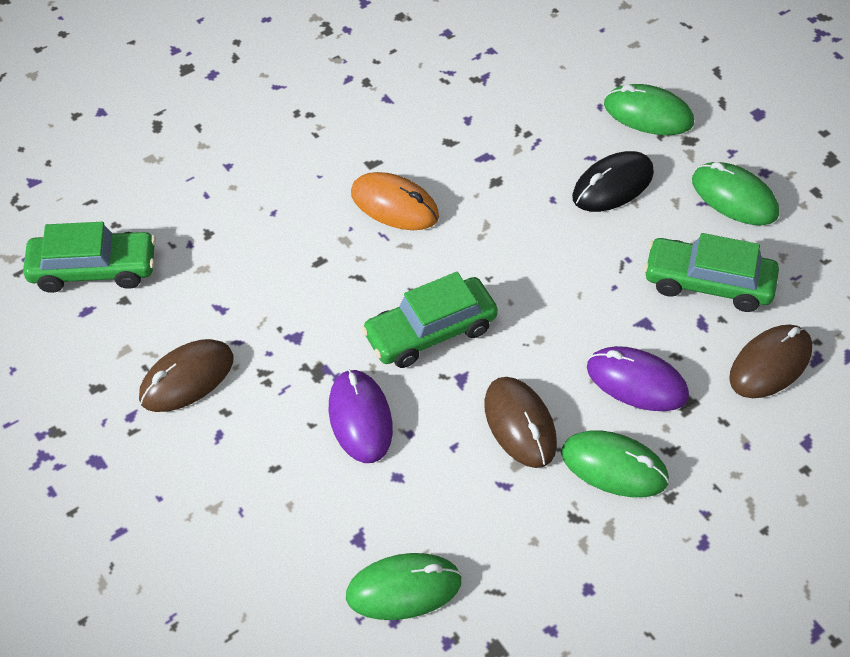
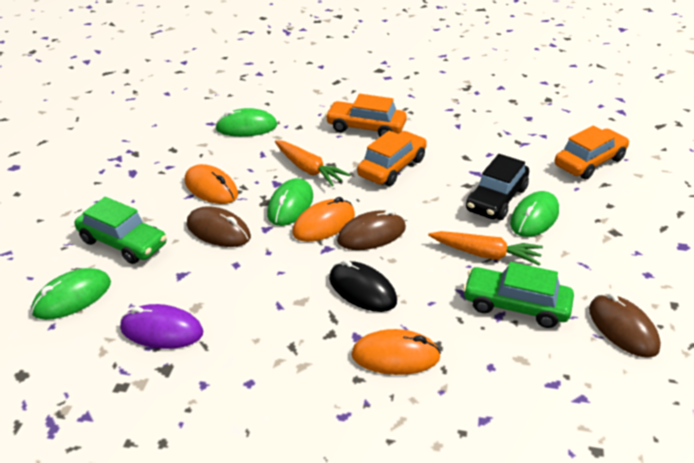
black car: none = 0 -> [466,154,529,220] = 1
green car: [23,222,156,293] [361,272,498,368] [644,233,779,312] = 3 -> [75,197,167,264] [463,262,574,328] = 2
orange car: none = 0 -> [325,94,407,137] [357,131,427,186] [555,126,629,179] = 3
orange carrot: none = 0 -> [275,140,350,186] [428,231,543,266] = 2
orange mouse: [351,172,439,230] = 1 -> [185,164,238,204] [292,197,355,242] [351,329,441,375] = 3
purple mouse: [329,369,393,463] [587,346,689,411] = 2 -> [120,304,203,349] = 1

